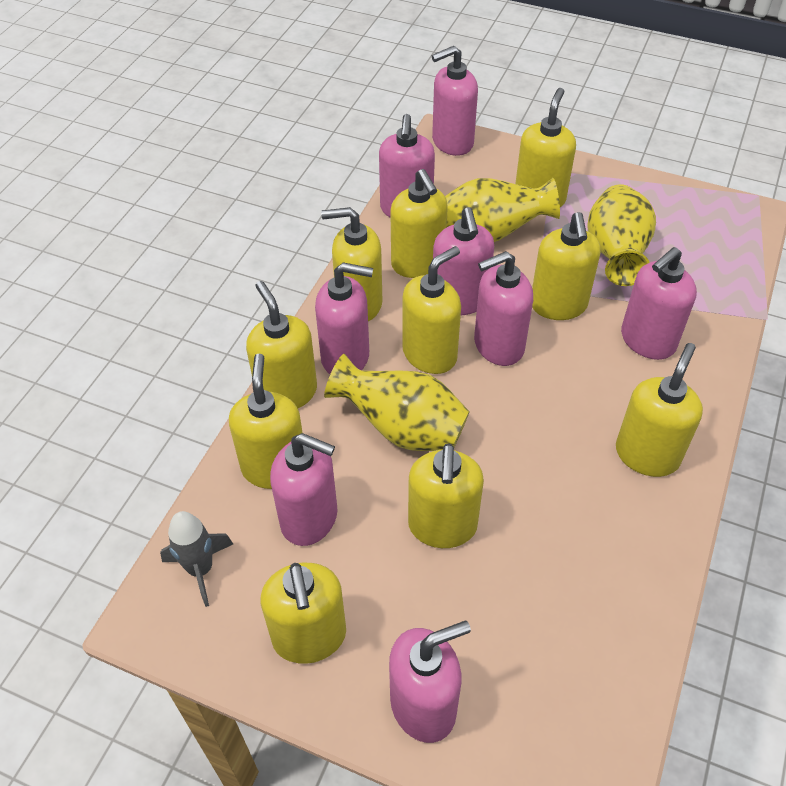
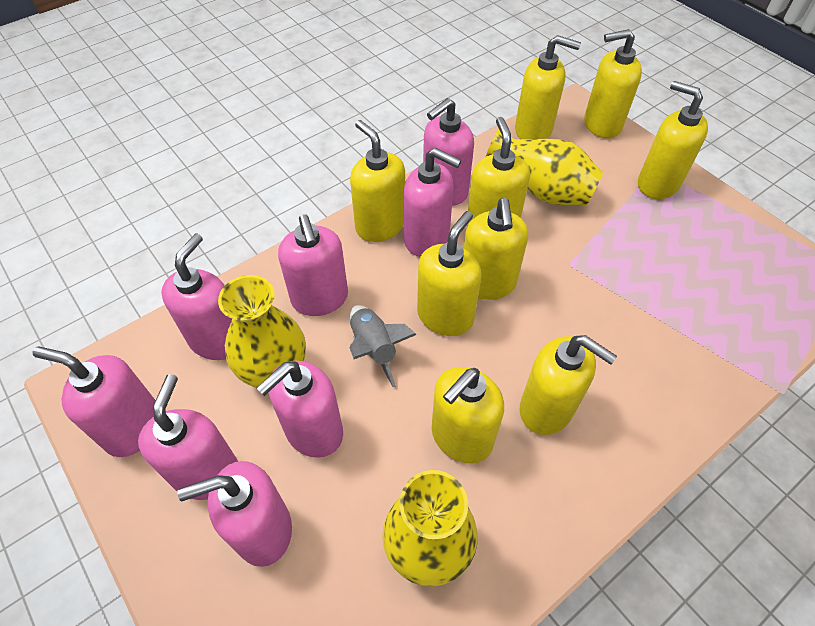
yellow soap dispenser: [229,354,303,489] [246,281,317,408] [261,563,346,664] [321,207,383,321] [390,169,448,278] [402,246,461,374] [408,443,484,548] [515,88,576,207] [532,212,601,320] [616,343,703,477] = 10 -> [350,120,405,242] [417,211,481,336] [432,367,504,464] [464,198,528,300] [467,117,530,227] [515,35,581,139] [520,335,617,435] [584,29,642,138] [638,81,708,199] = 9

